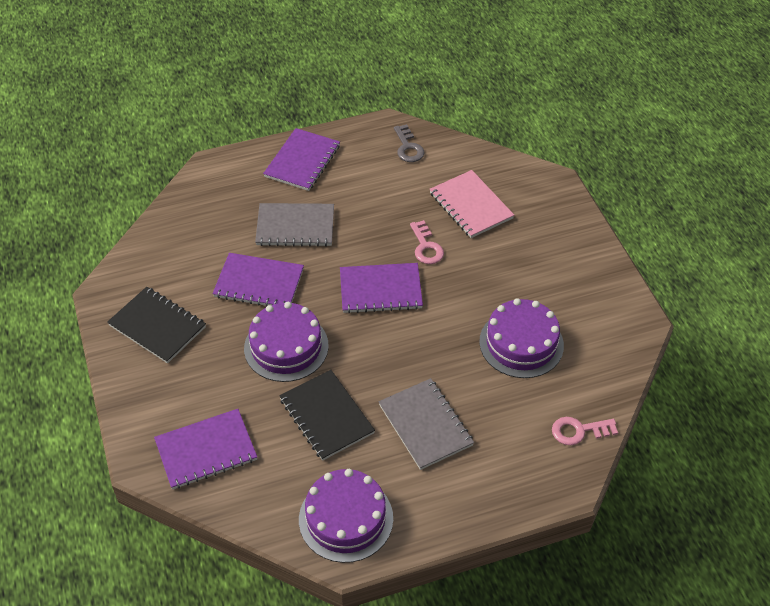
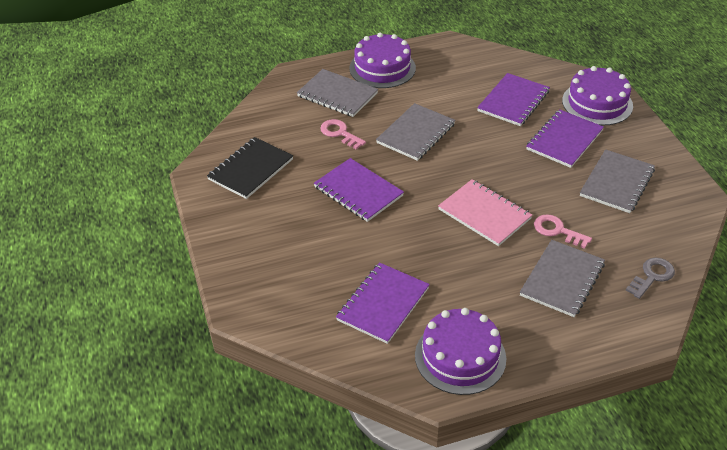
black notebook: [107,287,206,363] [279,370,375,461] = 2 -> [207,137,293,199] = 1
grey notebook: [255,203,334,247] [379,378,474,470] = 2 -> [297,69,378,117] [376,103,455,161] [520,240,605,317] [580,149,655,213] = 4

